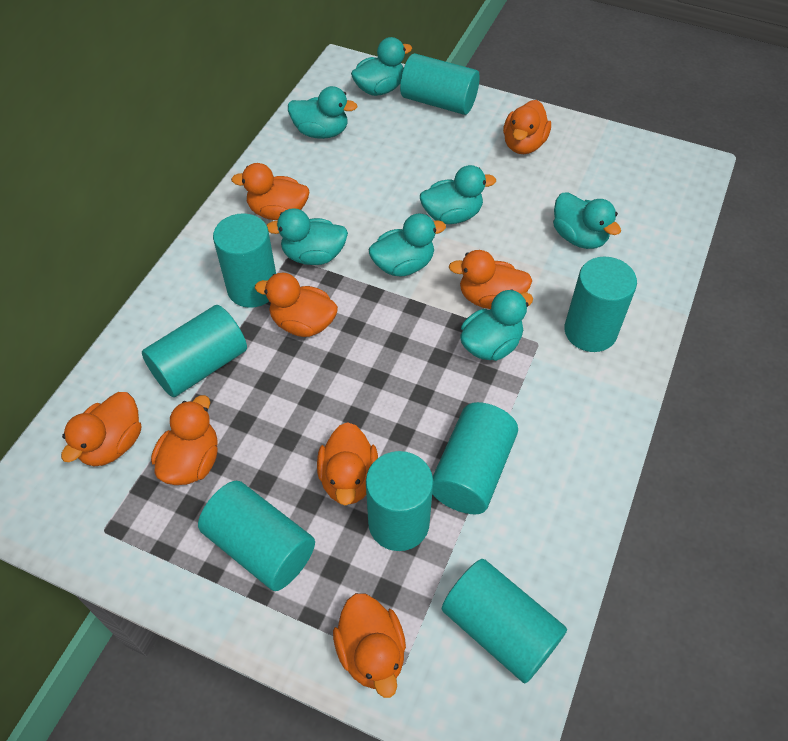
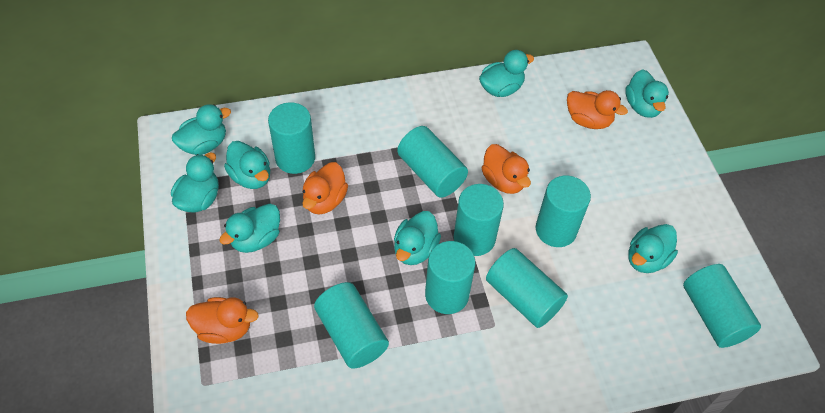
orange duck: [61,392,141,466] [151,395,218,485] [231,163,309,220] [255,273,338,337] [317,422,378,505] [333,593,406,698] [449,250,533,309] [503,100,551,154] = 8 -> [186,297,259,344] [302,162,348,214] [482,144,531,194] [567,90,628,129] = 4
turquoise duck: [267,208,348,265] [288,86,357,139] [351,37,412,96] [369,213,446,276] [420,165,496,224] [460,289,533,361] [553,192,621,249] = 7 -> [171,152,219,212] [172,104,231,155] [219,204,280,253] [224,141,270,189] [394,211,441,265] [479,50,534,97] [625,69,669,118] [628,224,678,273] = 8

